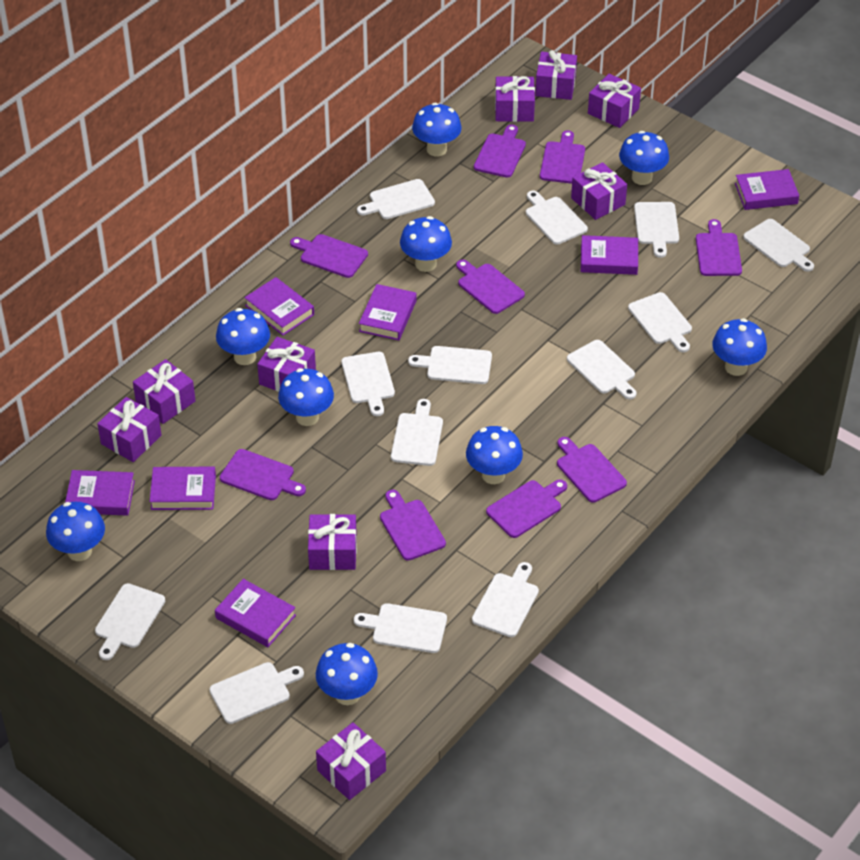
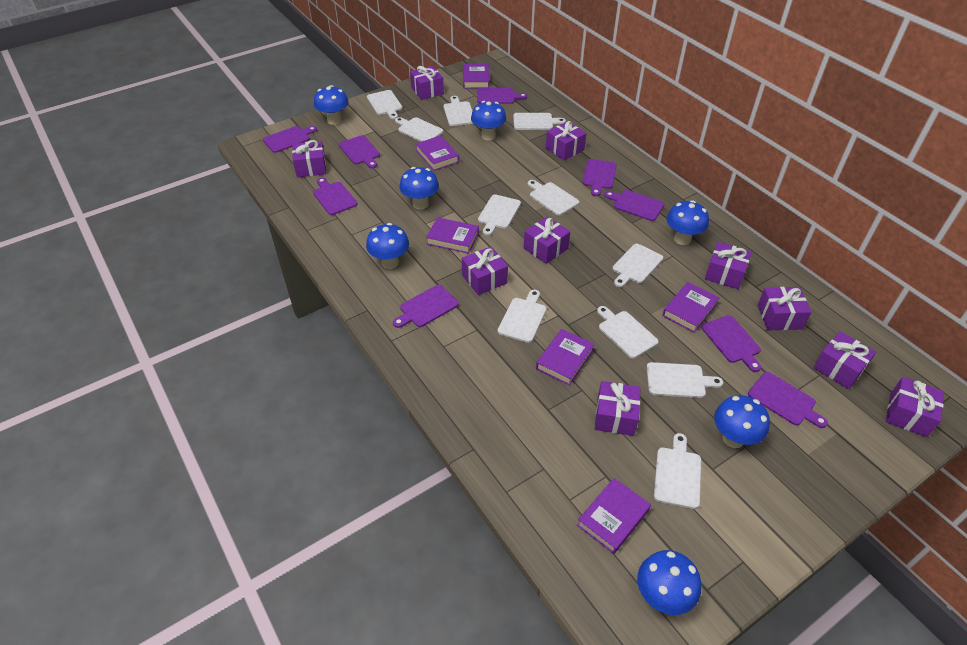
blue mushroom: [46,502,105,561] [216,308,270,365] [278,368,334,426] [316,643,378,705] [400,216,452,272] [412,103,462,157] [466,426,523,484] [619,131,669,185] [712,318,767,376] = 9 -> [314,85,349,125] [366,223,409,269] [399,167,439,210] [471,101,506,140] [637,550,701,615] [667,200,709,245] [714,395,770,448] = 7
purple book: [65,470,135,515] [149,467,216,510] [215,579,296,647] [244,277,314,335] [359,284,416,340] [581,235,638,275] [735,169,799,210] = 7 -> [416,136,459,171] [426,217,479,254] [463,64,489,89] [536,329,595,385] [577,478,651,554] [662,282,720,333] = 6
purple gift: [97,397,161,462] [133,359,196,424] [257,337,316,392] [308,514,357,570] [316,722,386,800] [495,76,535,122] [535,50,577,100] [571,162,627,220] [588,74,641,128] = 9 -> [292,140,326,177] [410,66,444,100] [462,246,508,295] [524,216,570,264] [546,121,586,160] [595,381,641,436] [705,242,752,289] [757,287,811,330] [813,331,876,389] [886,377,944,437] = 10
white cutting board: [95,583,165,660] [209,662,304,724] [341,352,395,416] [354,603,447,653] [357,179,435,219] [391,399,443,466] [408,346,492,384] [472,562,539,637] [526,191,588,244] [567,340,637,399] [628,292,692,352] [634,202,679,258] [743,219,814,272] = 13 -> [367,90,402,119] [395,117,443,142] [443,96,473,126] [478,194,521,236] [497,290,547,343] [513,113,566,130] [528,180,579,216] [597,306,659,359] [613,244,663,287] [646,362,723,398] [654,433,701,509] = 11

